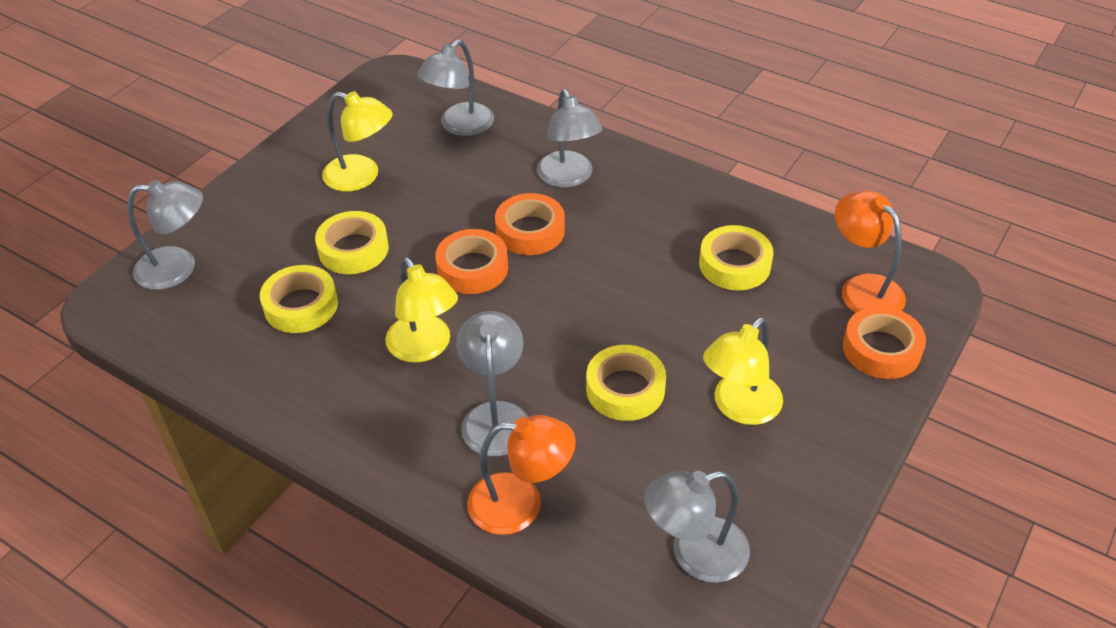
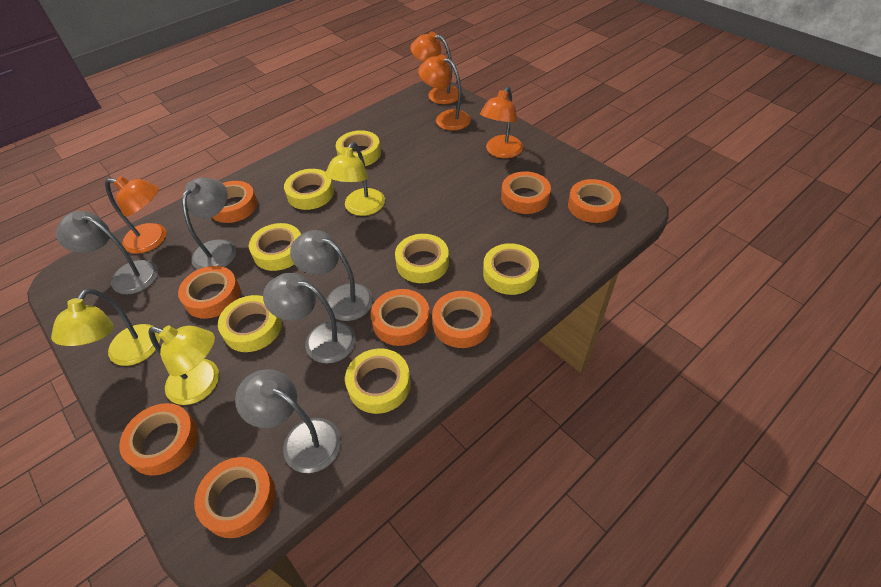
orange lamp: [467,415,576,535] [835,190,906,313] = 2 -> [105,176,166,254] [410,31,458,104] [418,54,471,131] [480,87,523,158] = 4
orange tape: [435,229,508,294] [495,193,565,255] [843,306,926,379] = 3 -> [119,403,198,476] [178,266,241,319] [194,457,276,538] [212,181,258,223] [371,289,430,346] [432,291,492,348] [501,171,551,214] [568,179,621,223] = 8
yellow tape: [260,265,338,333] [315,211,389,274] [586,345,666,421] [699,225,773,290] = 4 -> [218,295,282,352] [249,223,301,271] [284,169,334,210] [336,130,381,166] [345,348,411,414] [395,234,449,283] [483,243,539,295] = 7

